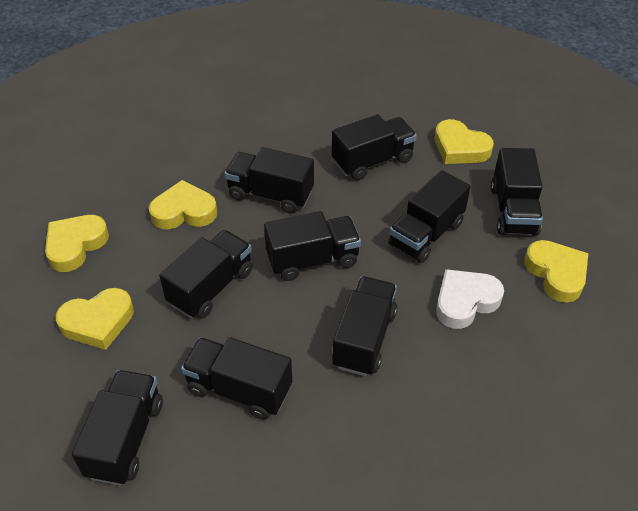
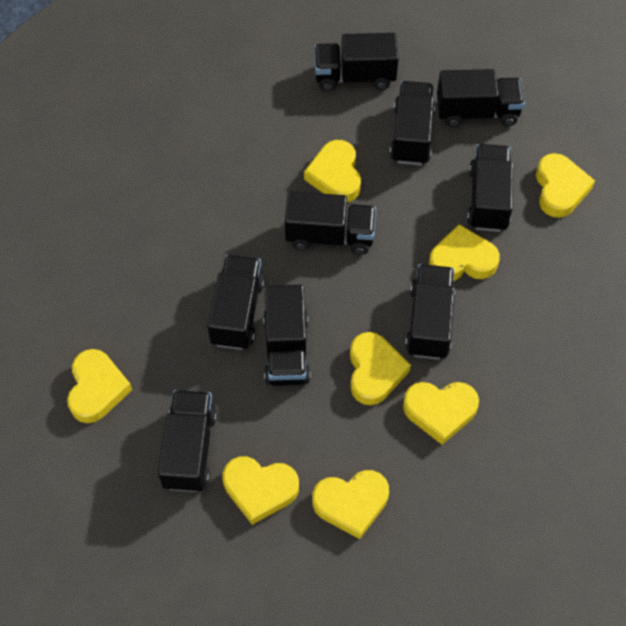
white heart: [436,269,504,329] = 1 -> none = 0
yellow heart: [45,215,109,272] [56,288,134,350] [149,180,217,230] [434,119,494,164] [524,240,588,303] = 5 -> [67,349,132,423] [222,456,299,525] [304,140,361,202] [312,470,389,539] [350,332,411,405] [403,382,479,445] [429,224,500,281] [536,153,595,218] = 8

